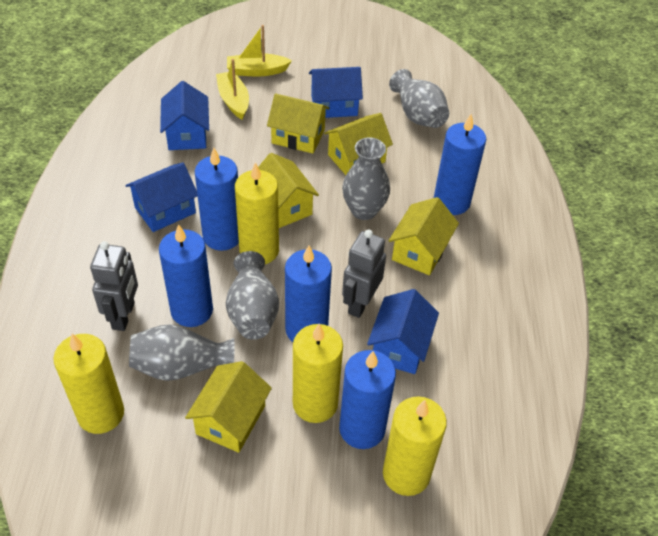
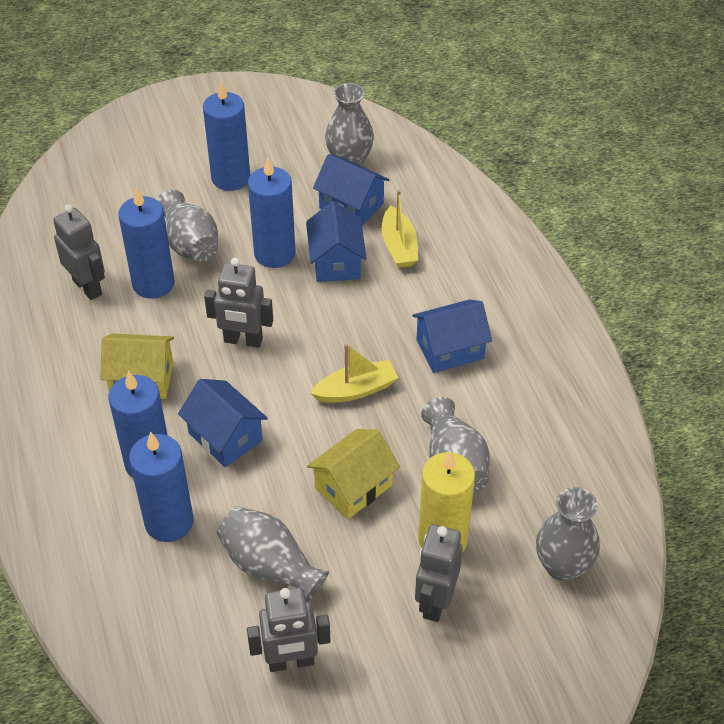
grey robot: [90,241,138,331] [342,229,386,318] = 2 -> [53,204,105,300] [204,258,273,348] [247,587,331,672] [415,524,463,622] = 4
grey vase: [129,324,235,381] [226,251,279,340] [342,137,390,220] [389,69,449,128] = 4 -> [157,189,218,262] [217,506,329,602] [325,83,374,166] [421,397,490,494] [536,487,600,581] = 5
yellow candle: [53,334,124,434] [235,162,279,264] [293,324,343,423] [383,396,447,496] = 4 -> [418,451,475,553] = 1
yellow house: [185,361,272,453] [258,153,319,228] [267,94,330,154] [324,113,393,175] [388,197,459,275] = 5 -> [100,333,174,399] [307,429,400,519] = 2

